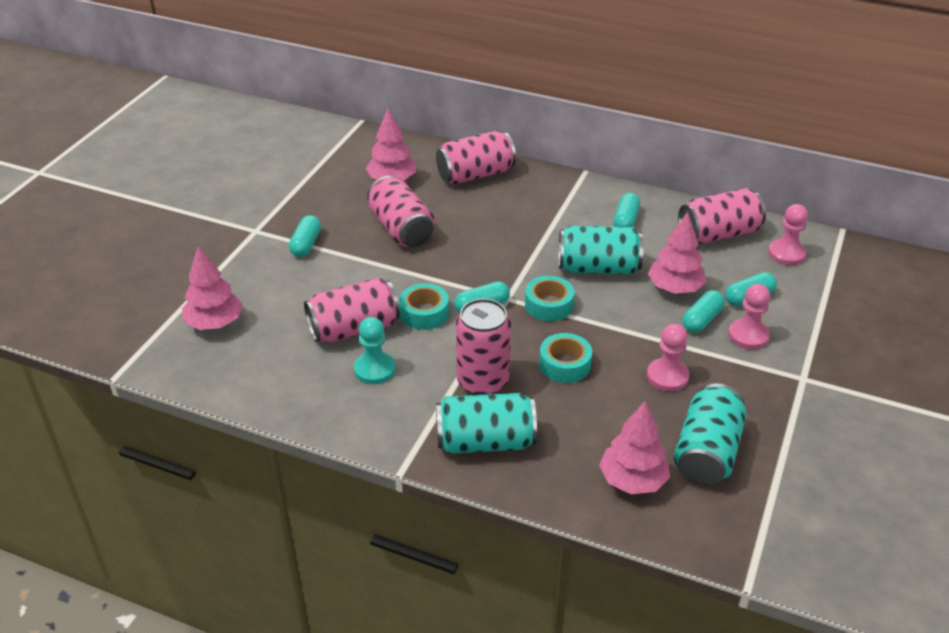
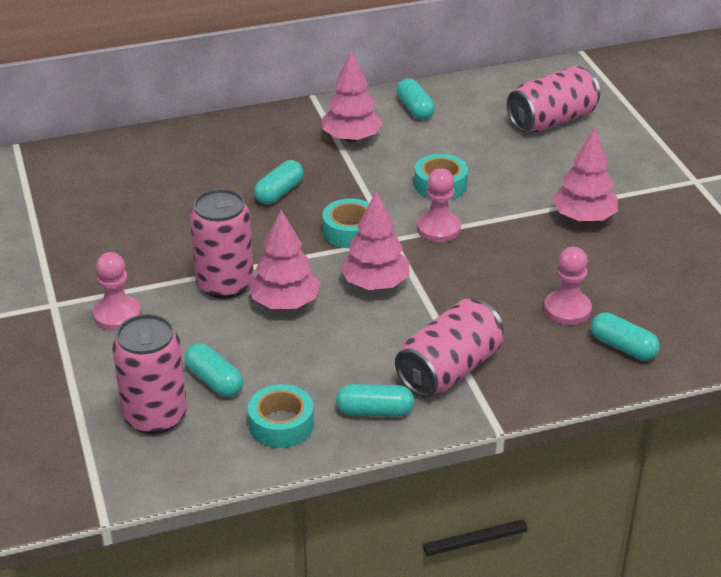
pink can: [304,277,400,343] [367,176,435,247] [436,131,516,185] [456,299,511,395] [678,188,766,244] = 5 -> [112,314,187,434] [190,189,254,299] [395,299,504,397] [507,66,600,133] = 4
turquoise can: [436,393,537,454] [559,226,643,274] [674,383,747,486] = 3 -> none = 0
turquoise pawn: [354,317,395,384] = 1 -> none = 0

